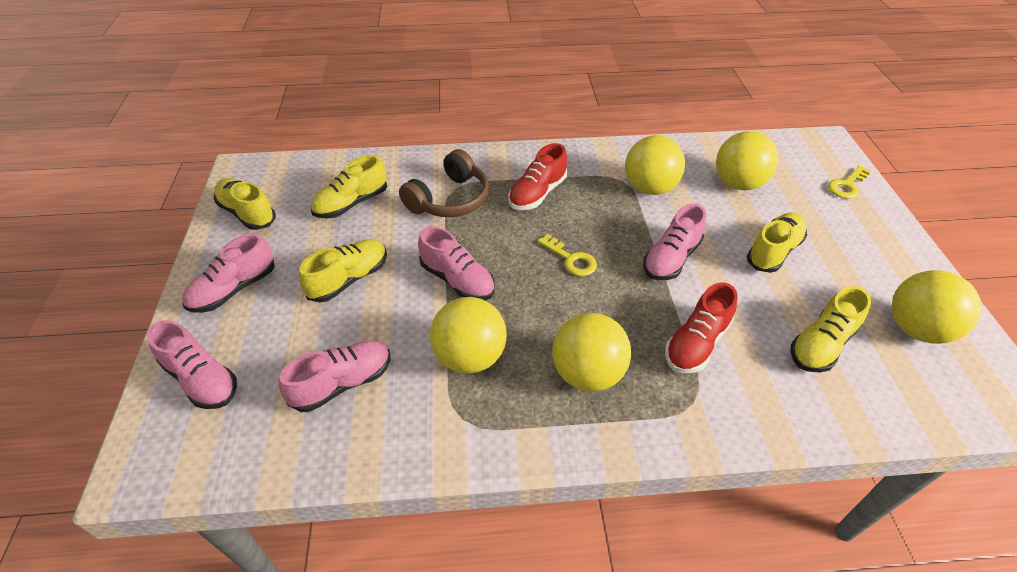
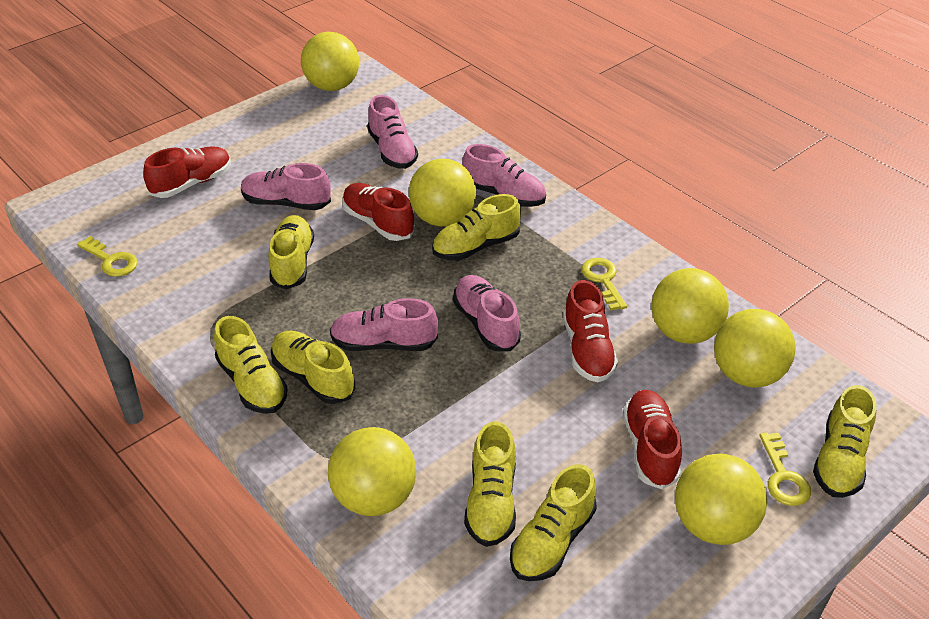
brown headphones: [399,149,489,217] = 1 -> none = 0
red shoe: [508,143,567,210] [665,283,738,373] = 2 -> [143,146,231,198] [342,183,415,241] [563,280,618,382] [623,390,682,489] = 4
yellow ball: [430,297,507,374] [552,313,631,392] [625,135,685,195] [716,131,778,190] [891,270,981,344] = 5 -> [301,32,359,91] [328,427,416,516] [409,159,476,226] [651,268,729,344] [675,454,767,545] [714,309,796,387] = 6
yellow key: [538,234,597,276] [828,166,871,199] = 2 -> [77,236,138,277] [581,258,627,311] [759,433,811,506] = 3
yellow shoe: [214,178,276,230] [299,239,387,302] [311,155,387,219] [747,213,807,273] [791,286,871,372] = 5 -> [214,316,288,414] [269,215,314,290] [271,331,355,404] [432,194,521,261] [464,421,516,547] [510,464,597,581] [813,385,876,498] = 7

